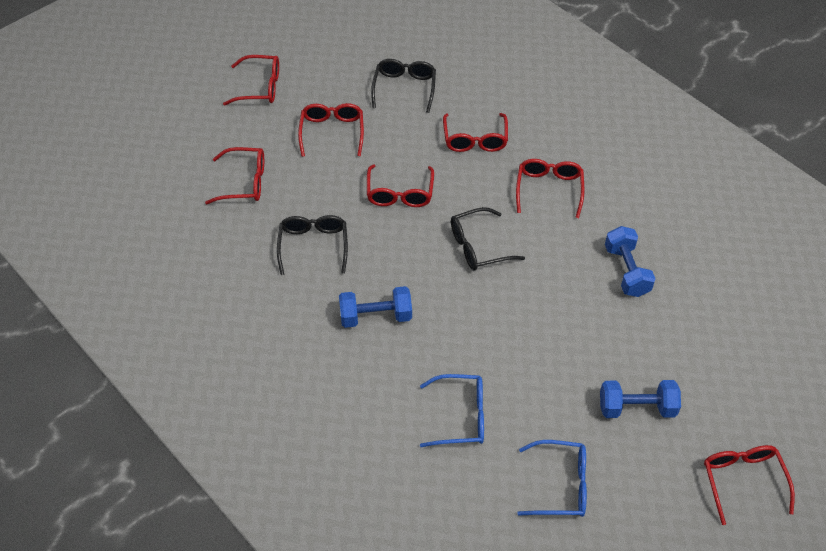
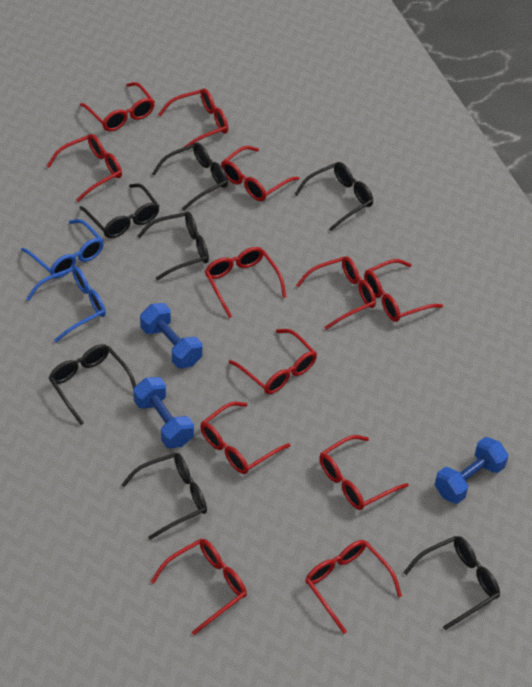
black glasses: [277,215,348,275] [371,59,436,113] [451,207,525,270] = 3 -> [49,344,136,425] [79,183,159,238] [121,453,207,540] [137,212,209,280] [152,143,228,211] [294,162,373,231] [403,536,500,630] = 7
red glasses: [205,147,264,204] [223,55,279,105] [298,103,364,157] [367,164,434,207] [443,113,508,152] [516,159,585,218] [704,445,795,525] = 7 -> [47,134,122,202] [80,82,155,131] [151,539,247,635] [158,88,228,148] [200,402,290,474] [205,247,286,318] [221,146,299,201] [229,329,317,394] [296,256,376,330] [305,540,402,634] [319,435,409,510] [364,259,443,322] = 12

